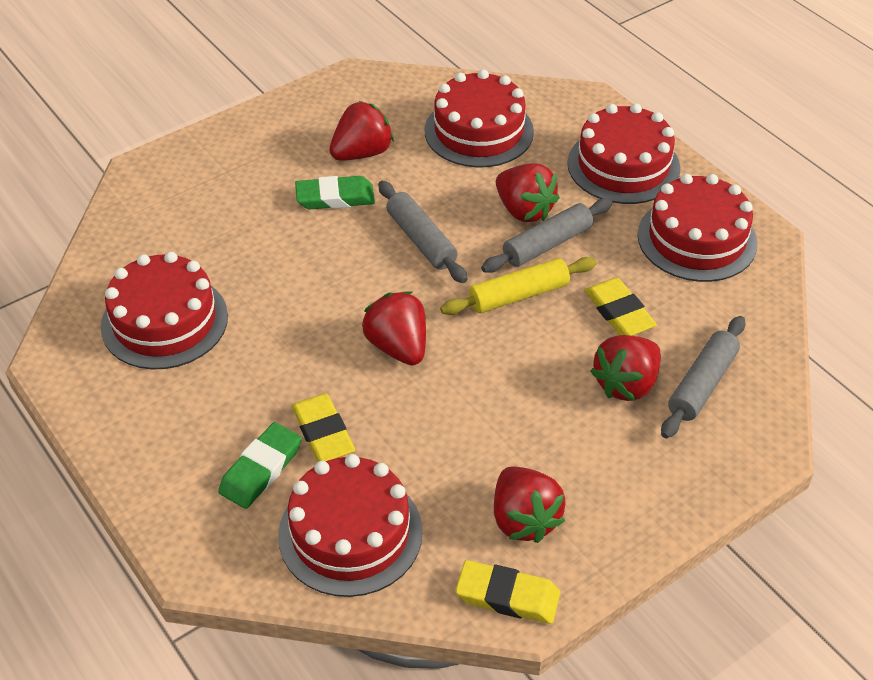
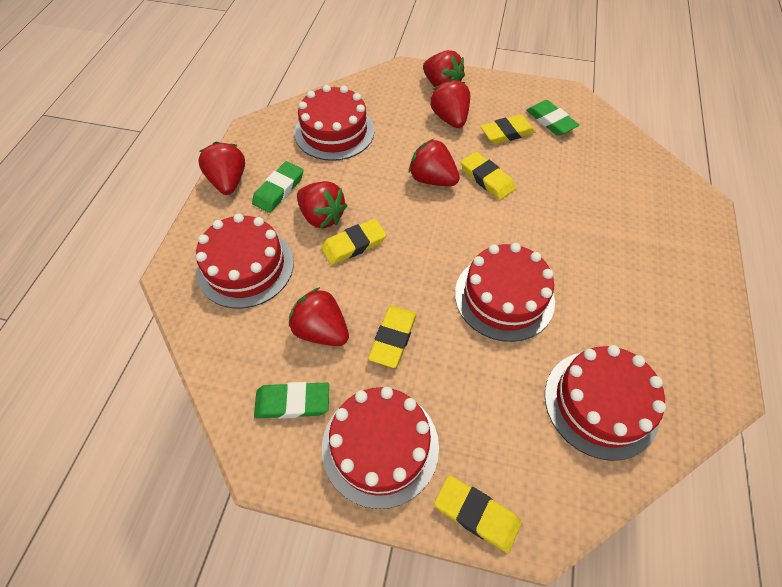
green eraser: [218,422,302,509] [295,176,375,209] = 2 -> [252,161,304,213] [254,382,329,419] [526,100,579,136] = 3
grey rolling pin: [378,181,467,283] [481,198,612,273] [661,316,745,439] = 3 -> none = 0
red strawberry: [329,101,394,161] [362,291,426,366] [494,466,566,543] [496,164,560,222] [590,335,661,401] = 5 -> [198,142,245,195] [289,287,349,346] [297,181,347,228] [409,139,460,186] [423,50,465,87] [430,79,470,128] = 6
yellow eraser: [292,393,355,462] [455,560,560,624] [584,278,657,336] = 3 -> [321,219,386,265] [368,306,417,368] [434,475,522,553] [461,152,515,200] [480,115,535,144] = 5
yellow rolling pin: [440,257,597,315] = 1 -> none = 0

